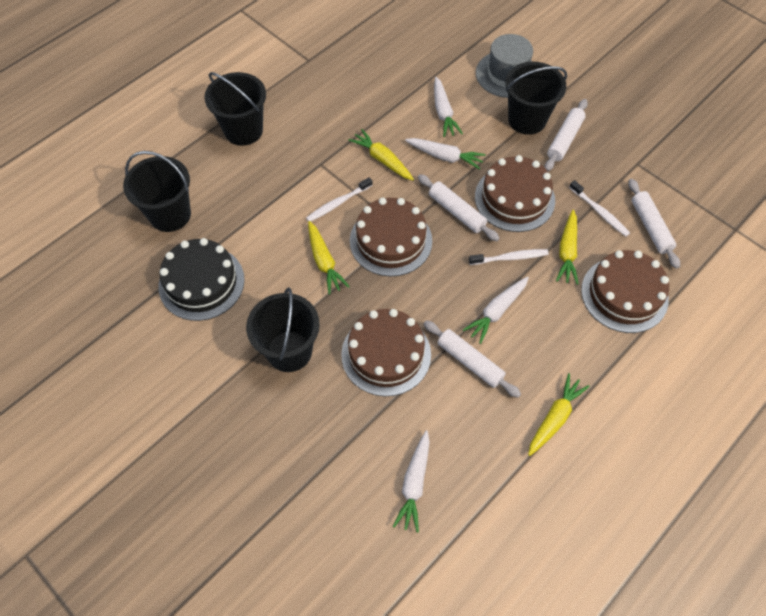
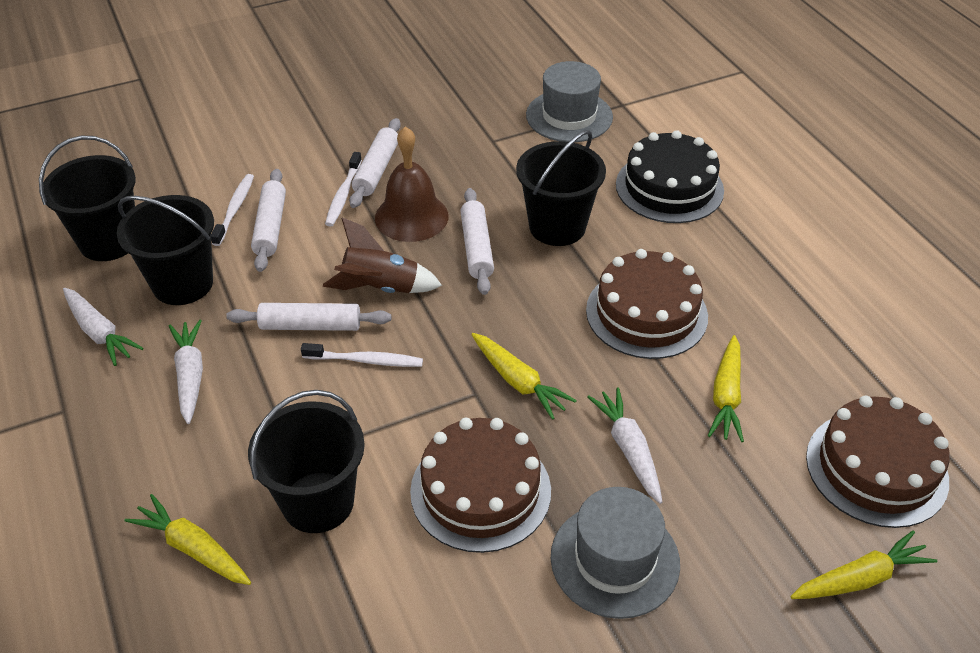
brown bell: none = 0 -> [375,126,449,242] = 1
brown cake: [341,309,431,396] [350,198,432,276] [475,155,555,232] [581,250,669,333] = 4 -> [410,418,551,553] [586,249,708,359] [806,396,950,528] = 3
brown rocket: none = 0 -> [323,217,442,293] = 1
grey hat: [476,34,533,98] = 1 -> [526,61,613,142] [551,487,680,619] = 2
white carrot: [393,430,430,533] [405,138,486,170] [434,77,463,137] [463,277,529,344] = 4 -> [63,288,144,366] [169,320,203,424] [588,388,662,504] = 3

